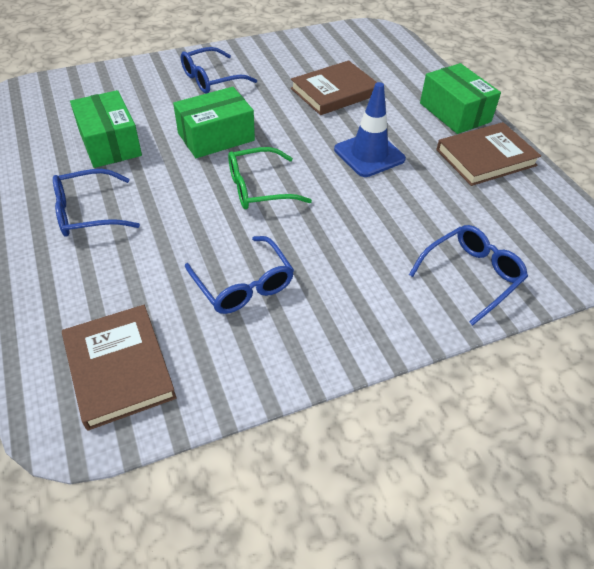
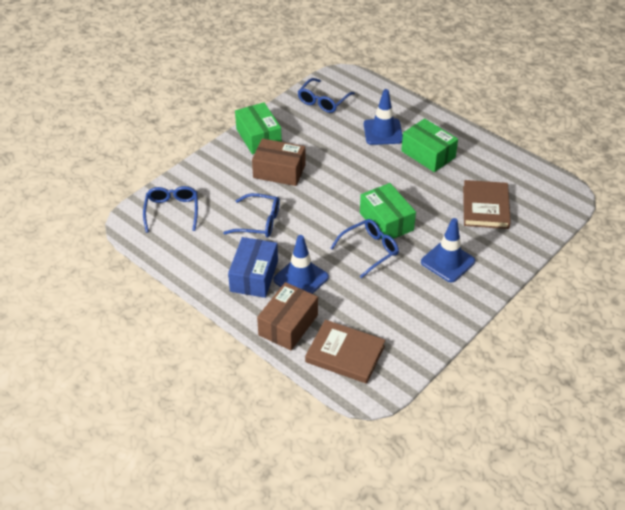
blue box: none = 0 -> [228,237,278,298] = 1
blue traffic cone: [334,82,406,177] = 1 -> [273,235,329,294] [364,89,403,145] [421,218,475,283] = 3
brown book: [62,305,177,431] [291,60,377,115] [436,122,541,186] = 3 -> [305,320,386,384] [463,180,511,229] = 2
brown box: none = 0 -> [252,138,305,186] [257,282,318,351] = 2
green glasses: [228,147,312,209] = 1 -> none = 0

